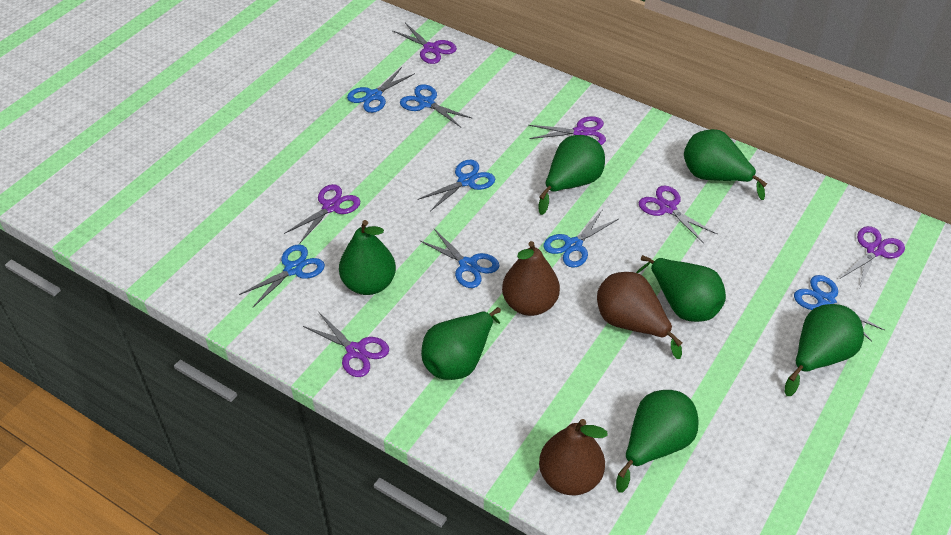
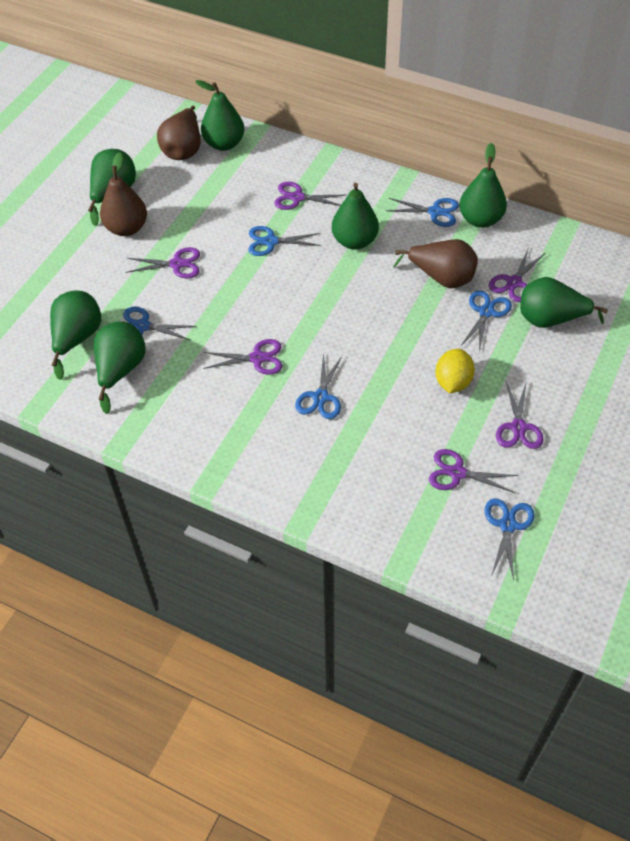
blue scissors: [239,244,325,307] [347,67,415,113] [400,85,473,127] [417,160,495,211] [419,229,499,288] [543,209,618,268] [794,275,885,342] = 7 -> [123,307,196,340] [248,226,321,256] [295,352,343,419] [387,198,459,227] [461,290,512,352] [484,498,535,580] = 6
yellow lemon: none = 0 -> [435,349,475,393] = 1

